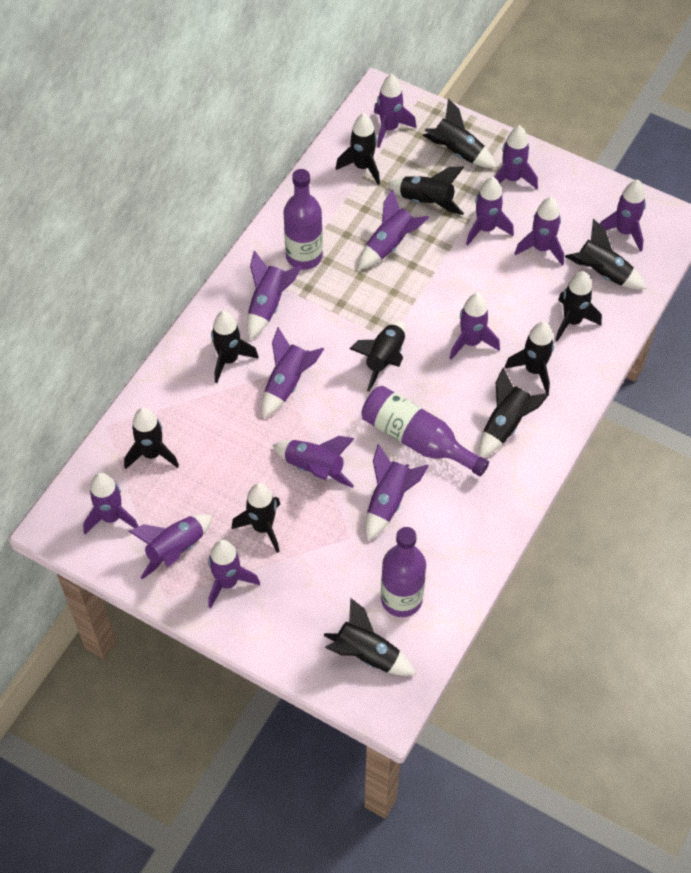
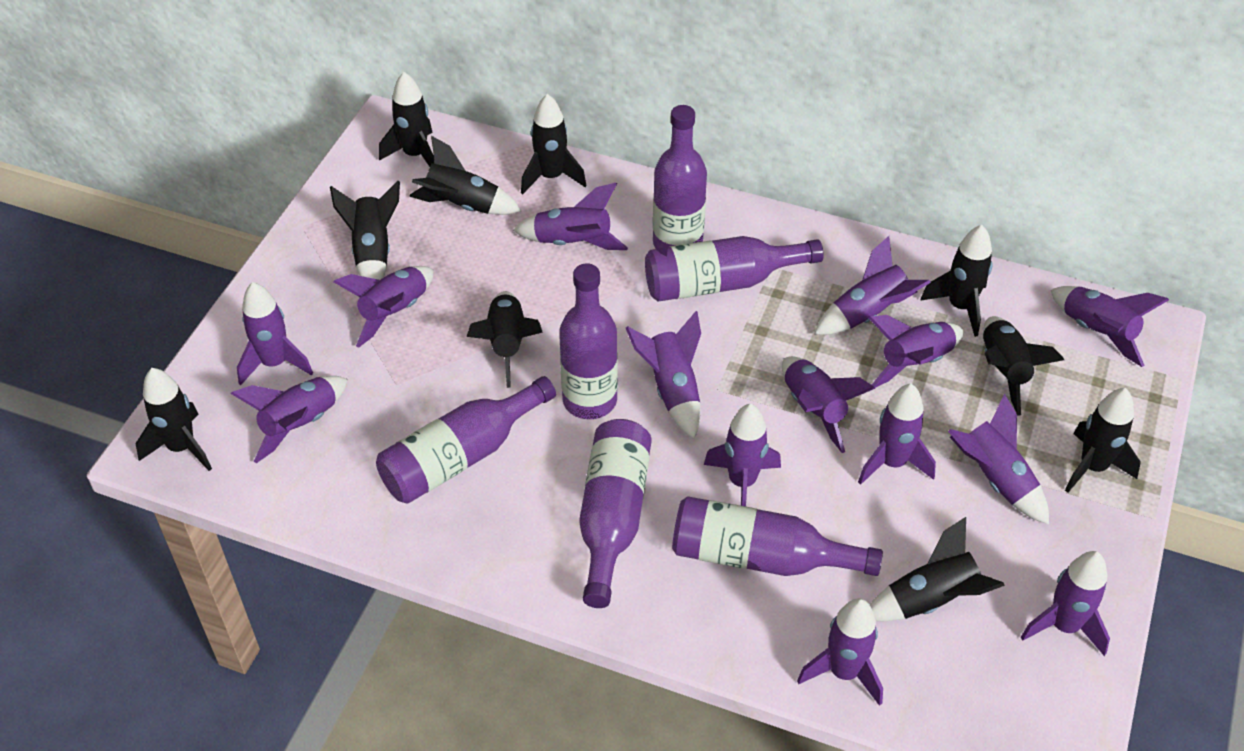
black rocket: [124,407,179,469] [211,311,259,383] [232,483,280,553] [323,598,416,676] [336,113,380,185] [350,321,406,392] [386,167,464,215] [423,98,496,168] [479,368,549,457] [505,321,554,393] [555,271,602,341] [565,219,646,289] = 12 -> [135,368,212,471] [330,181,400,280] [379,72,435,167] [409,136,521,215] [467,291,543,388] [521,94,587,194] [870,517,1005,621] [920,225,993,337] [983,316,1064,416] [1065,388,1141,493] = 10
purple bottle: [283,169,323,270] [361,386,489,476] [381,527,426,617] = 3 -> [376,376,556,504] [559,263,618,419] [579,419,651,608] [645,236,824,302] [653,105,707,249] [672,496,883,576] = 6

